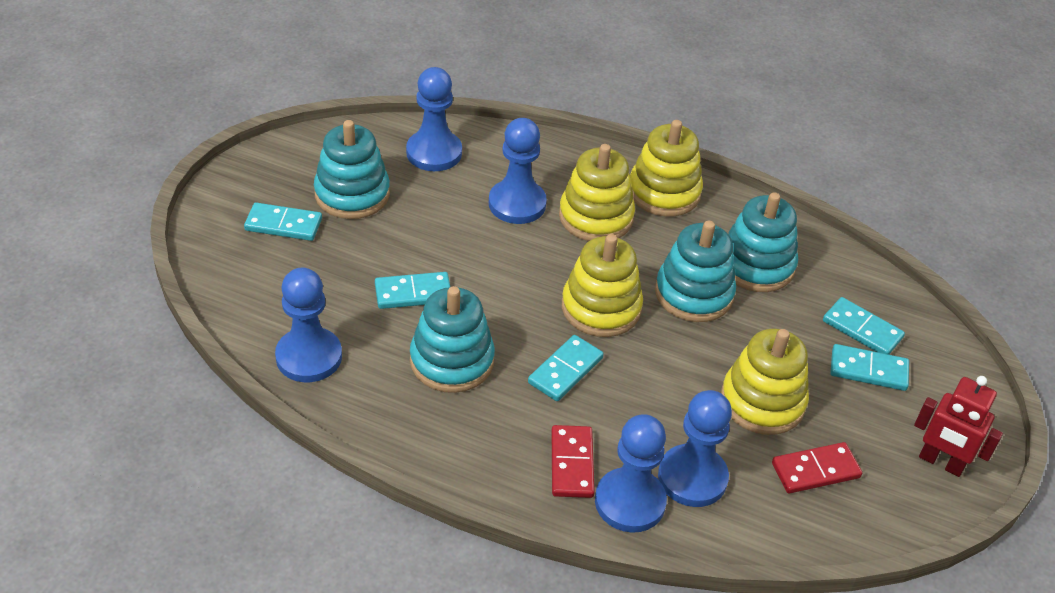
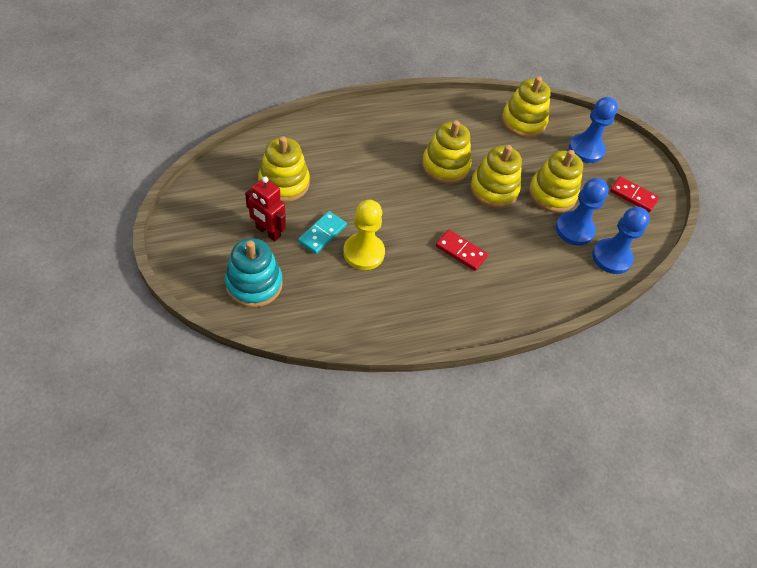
blue pawn: [275,268,342,382] [406,67,462,171] [489,118,547,224] [595,414,667,533] [658,390,732,507] = 5 -> [556,178,609,246] [569,97,618,163] [592,207,650,274] = 3
turquoise domino: [244,202,322,241] [375,272,450,309] [528,335,603,401] [823,297,905,355] [830,344,909,391] = 5 -> [298,211,347,254] = 1
turquoise stacking toy: [314,120,390,219] [410,286,495,393] [655,221,736,322] [728,192,798,292] = 4 -> [225,238,283,308] = 1
yellow pawn: none = 0 -> [343,200,385,270] = 1
yellow stacking toy: [559,144,635,241] [562,234,643,337] [630,120,703,216] [721,329,809,435] = 4 -> [258,136,310,202] [422,120,471,184] [470,145,522,208] [502,76,551,138] [529,150,583,213] = 5

